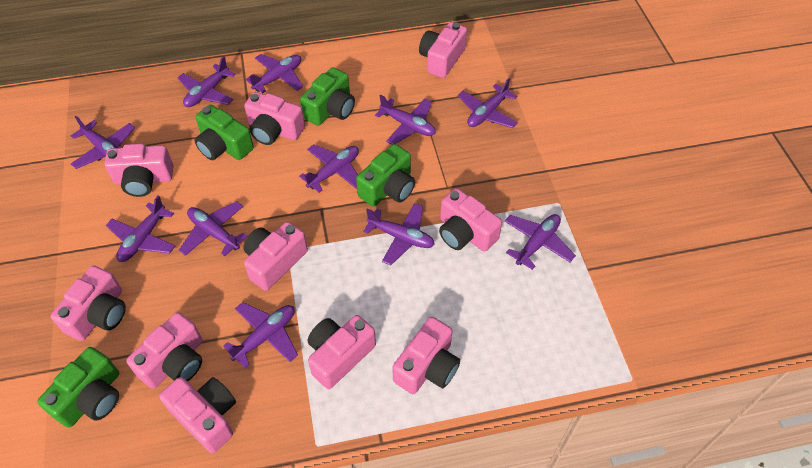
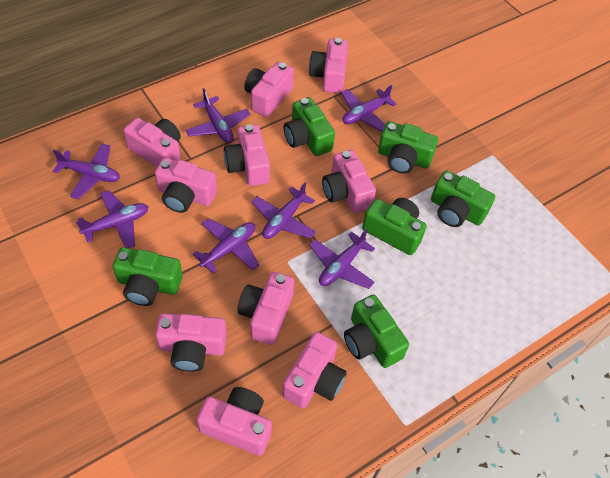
green camera: [37,347,119,428] [195,105,254,160] [300,67,355,126] [356,144,415,206] = 4 -> [113,247,183,306] [284,97,335,156] [344,295,409,368] [362,198,427,255] [378,121,438,174] [431,170,495,227] = 6
purple plane: [71,116,135,169] [106,196,175,262] [178,57,236,107] [179,201,248,256] [223,302,298,368] [246,54,303,93] [299,144,359,193] [363,203,435,265] [375,95,436,145] [458,78,518,128] [505,214,576,270] = 11 -> [53,143,120,199] [76,190,149,248] [186,88,250,143] [193,218,259,273] [251,182,316,239] [309,229,375,289] [341,85,396,132] = 7

